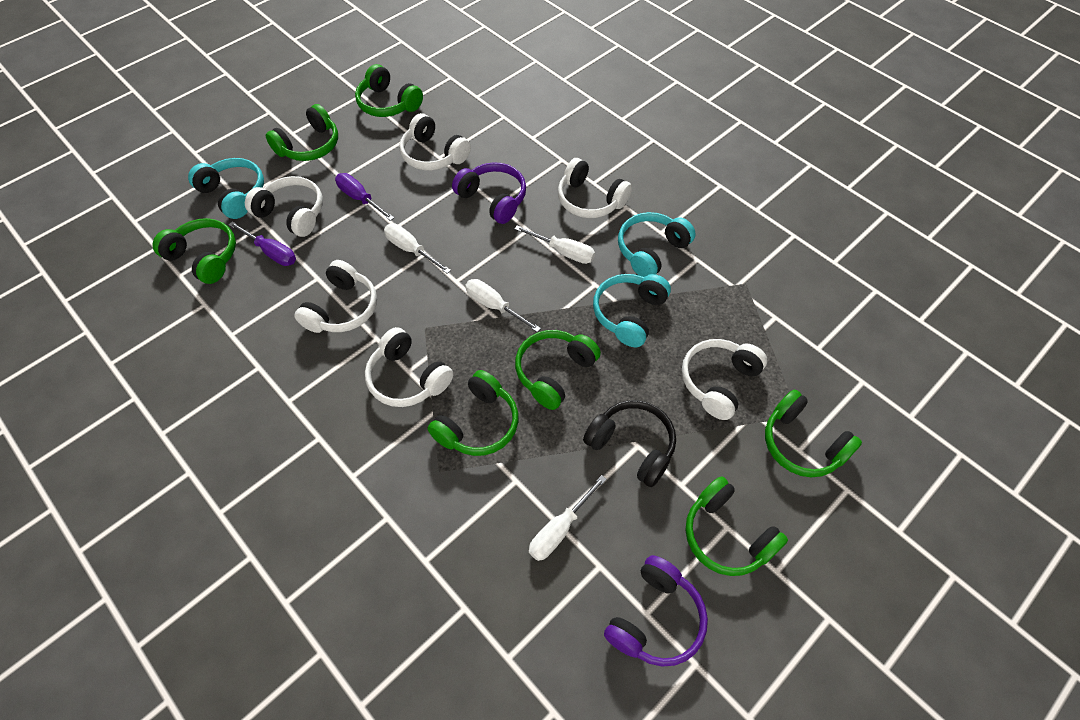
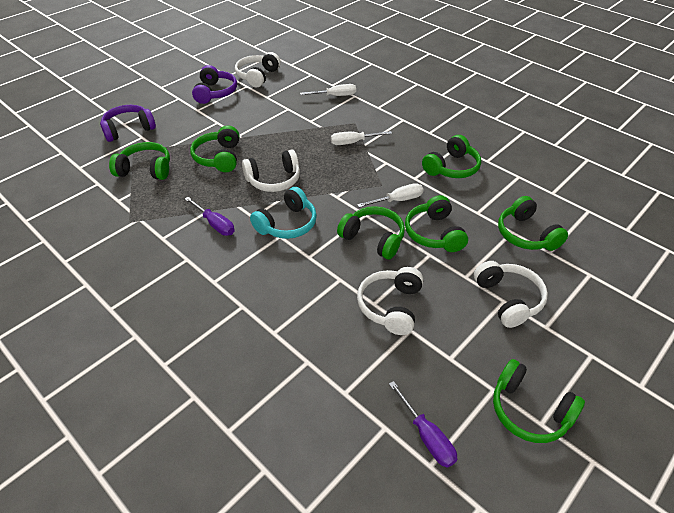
black headphones: [583,400,676,487] = 1 -> none = 0
turquoise headphones: [188,158,264,219] [593,274,671,347] [618,212,696,277] = 3 -> [250,187,317,239] = 1
white headphones: [245,176,323,237] [294,260,377,333] [365,327,453,407] [399,113,471,171] [558,158,632,218] [682,339,767,420] = 6 -> [235,52,281,88] [242,150,300,192] [357,267,423,335] [474,261,548,328] = 4
white screwdriver: [384,224,451,274] [465,279,541,332] [515,225,595,264] [529,475,607,561] = 4 -> [300,84,356,96] [331,131,392,145] [357,183,423,208] = 3

